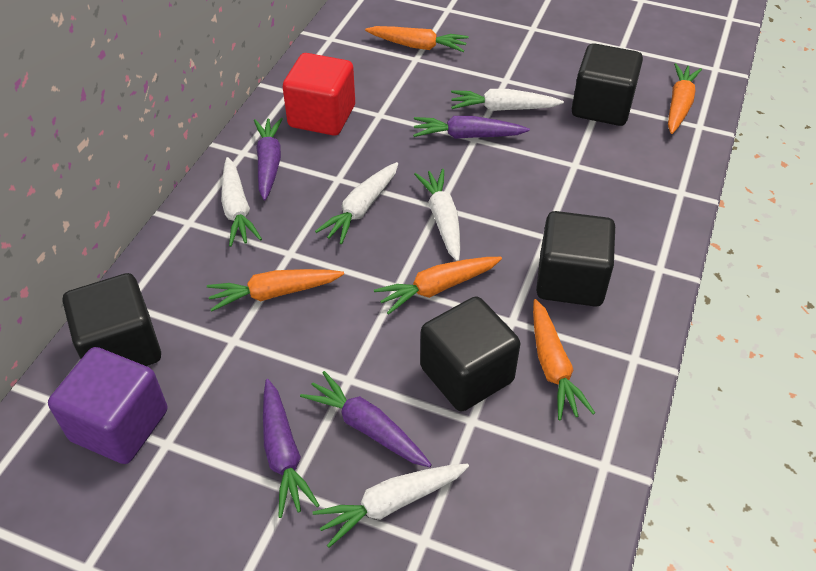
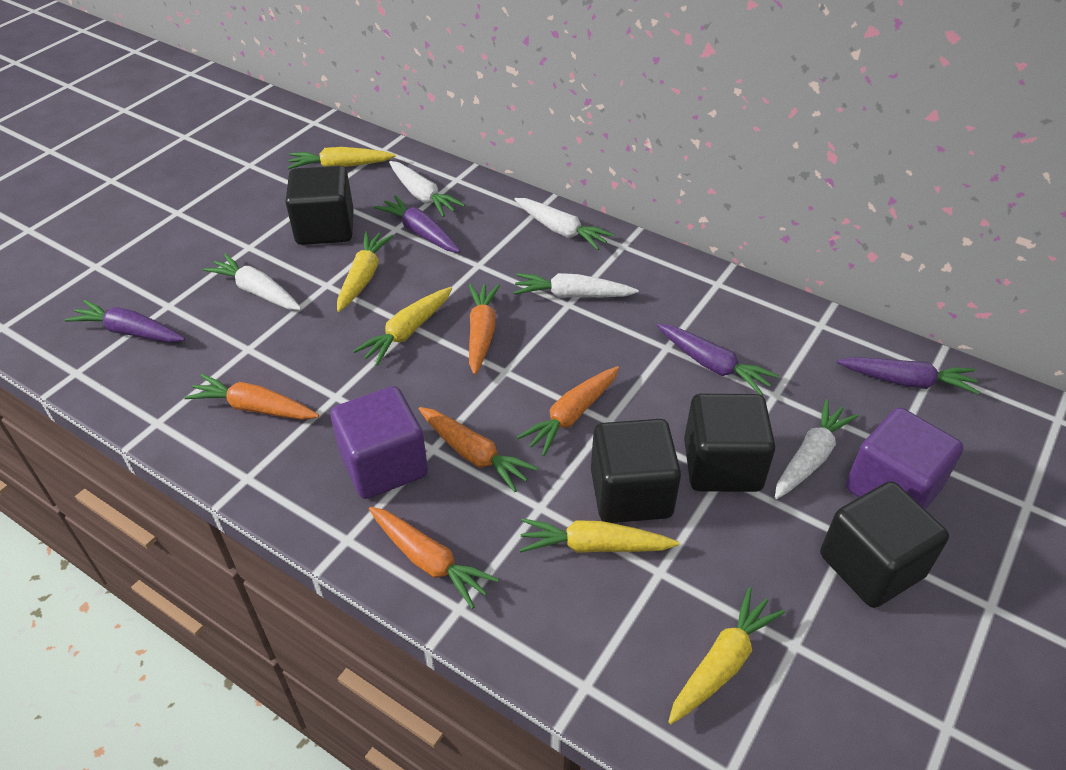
purple cube: [48,347,167,464] = 1 -> [330,386,428,499] [846,408,964,510] = 2
red cube: [283,53,355,136] = 1 -> none = 0
yellow carrot: none = 0 -> [288,147,396,169] [337,231,393,312] [353,287,452,366] [520,518,679,553] [668,587,785,724] = 5

